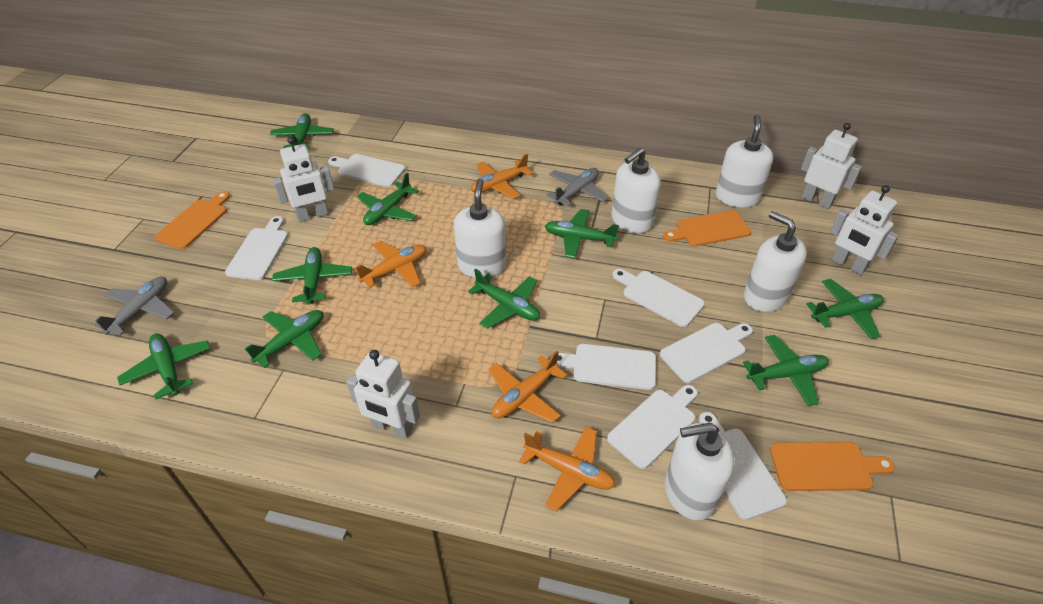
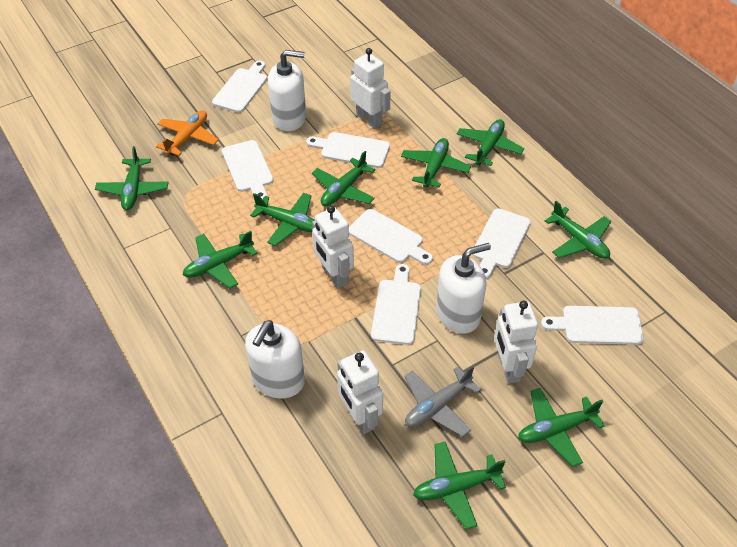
grey plane: [94,277,174,336] [547,168,609,207] = 2 -> [404,366,481,437] = 1
orange cutting board: [155,191,230,249] [663,210,751,246] [770,442,895,491] = 3 -> none = 0
orange plane: [354,241,426,288] [471,154,533,199] [489,351,568,423] [519,427,616,512] = 4 -> [156,111,219,156] = 1
white soap dispenser: [454,178,506,278] [611,148,661,233] [665,423,735,520] [716,115,773,208] [744,211,807,312] = 5 -> [245,320,305,399] [268,50,306,131] [436,243,491,334] = 3

